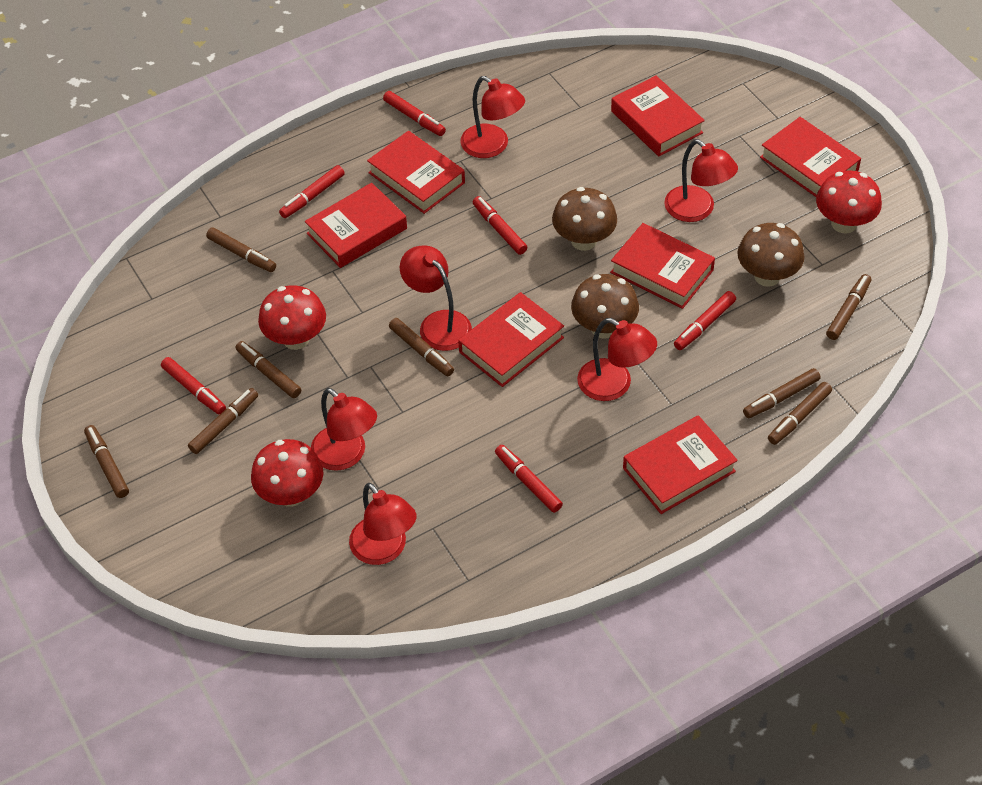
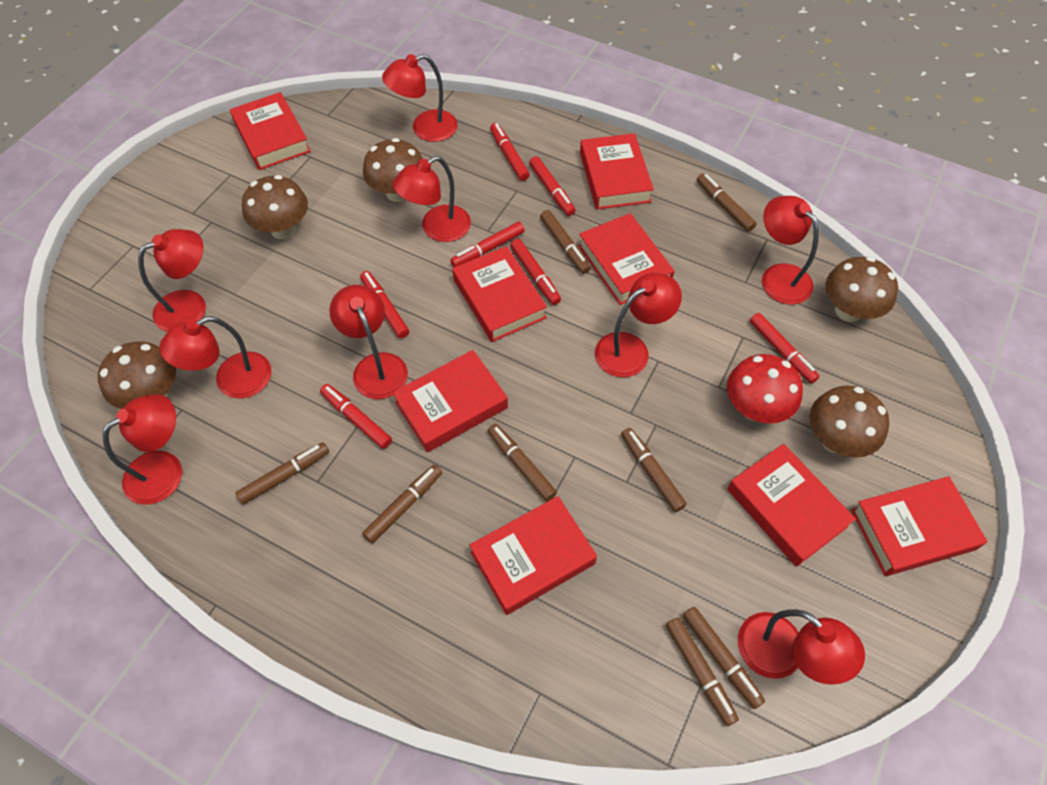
brown mushroom: [552,187,617,251] [571,274,639,339] [737,223,805,287] = 3 -> [98,341,176,409] [242,175,308,239] [363,138,423,202] [810,386,889,458] [826,257,898,322] = 5
red book: [305,183,407,268] [367,131,465,214] [458,292,564,387] [610,223,715,309] [611,76,705,156] [623,415,738,514] [760,117,861,197] = 7 -> [230,92,311,170] [392,350,508,452] [452,246,547,342] [469,496,597,615] [578,213,675,305] [580,133,654,210] [727,444,856,567] [851,476,988,576] = 8
red lamp: [311,388,377,471] [349,483,417,565] [400,246,472,351] [460,76,525,158] [577,318,657,401] [664,139,738,222] = 6 -> [102,394,182,505] [138,229,206,332] [159,316,271,399] [330,285,408,399] [382,54,458,142] [393,156,471,242] [595,273,682,377] [738,610,865,685] [762,196,819,305] = 9
red marker: [161,357,226,415] [279,165,345,218] [383,91,446,136] [473,196,527,255] [495,445,563,513] [674,291,736,350] = 6 -> [320,384,392,449] [360,271,409,338] [450,222,525,267] [490,123,530,181] [510,239,561,305] [529,156,576,216] [750,313,819,383] = 7
red mushroom: [251,439,324,507] [258,285,326,350] [816,170,882,234] = 3 -> [727,354,803,423] = 1

